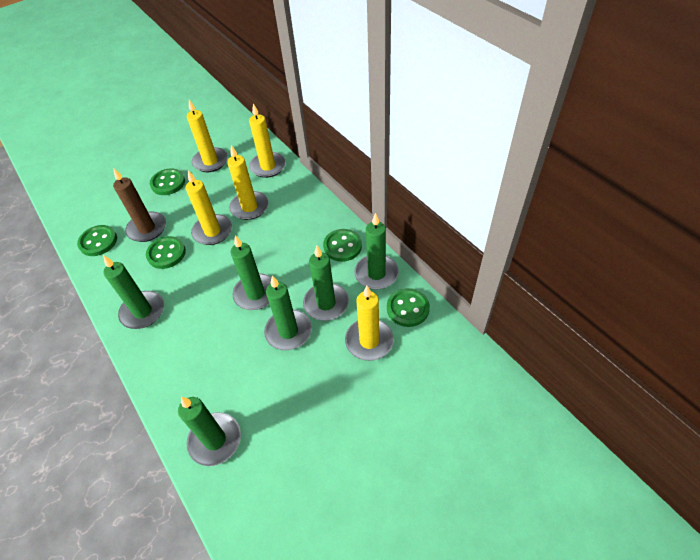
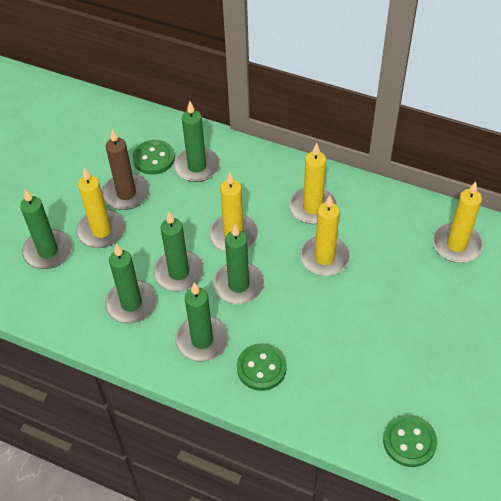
green button: [77,225,117,256] [146,236,186,269] [150,168,185,195] [323,229,362,262] [387,288,430,327] = 5 -> [133,140,175,175] [237,343,287,391] [383,415,437,467] = 3

